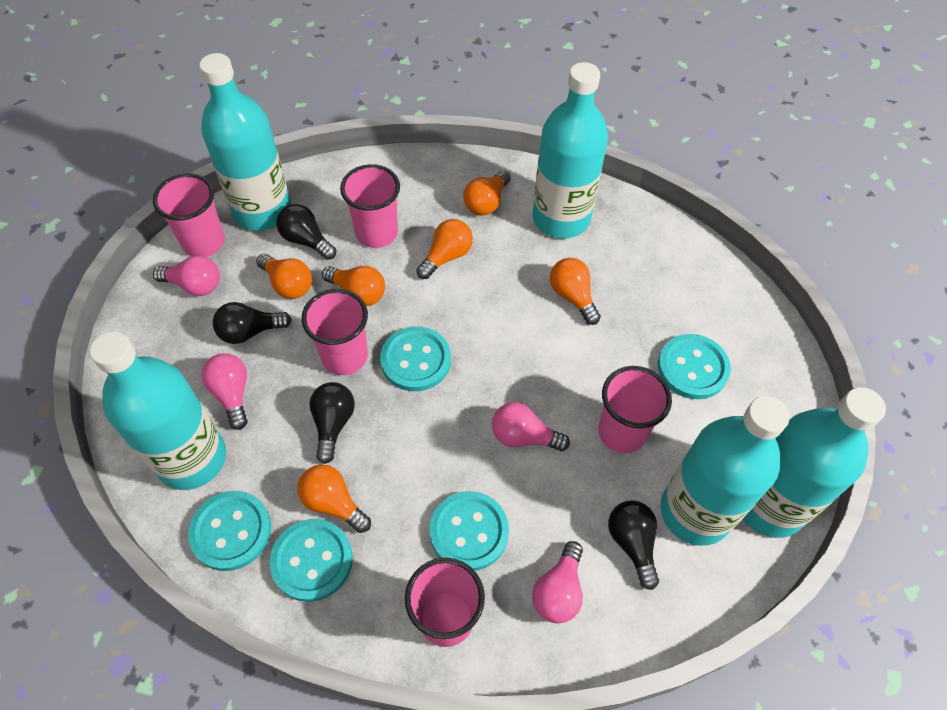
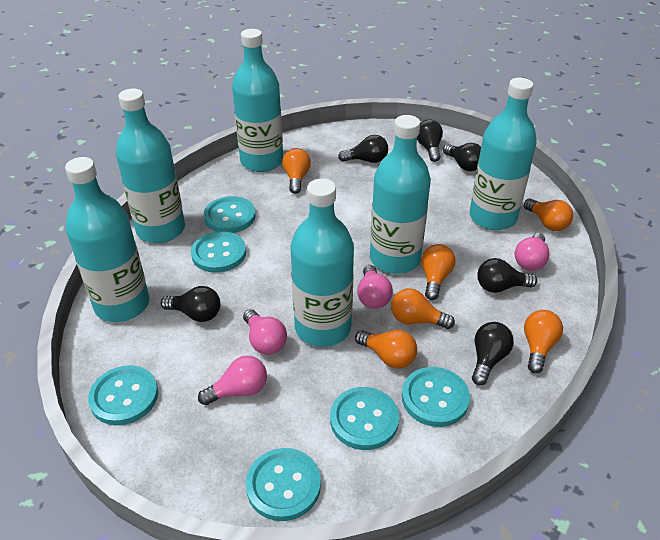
black light bulb: [213,302,292,344] [276,204,336,260] [309,382,355,464] [608,500,659,590] = 4 -> [161,286,220,322] [338,135,388,163] [417,119,443,162] [443,143,481,171] [472,322,514,385] [477,258,537,293] = 6
pink cup: [153,173,225,257] [301,289,368,375] [340,164,400,248] [405,558,485,647] [598,366,672,453] = 5 -> none = 0
turquoise bottle: [90,332,226,490] [199,53,291,231] [533,62,608,239] [661,396,789,546] [743,387,886,538] = 5 -> [65,157,149,322] [116,89,185,243] [232,29,283,172] [291,179,354,347] [370,115,431,274] [469,78,537,230] = 6
turquoise button: [188,491,271,571] [270,519,353,602] [380,326,451,391] [430,491,509,571] [658,334,731,399] = 5 -> [88,365,158,425] [191,231,246,273] [204,196,256,233] [246,448,321,521] [330,387,399,450] [402,367,470,427] = 6

